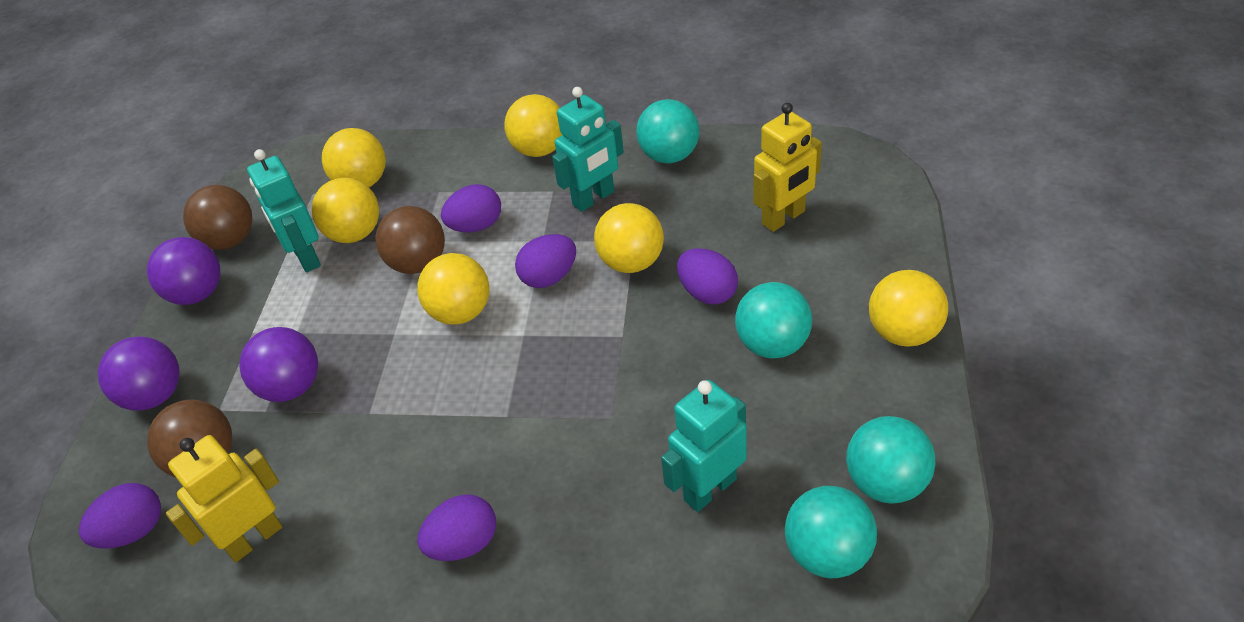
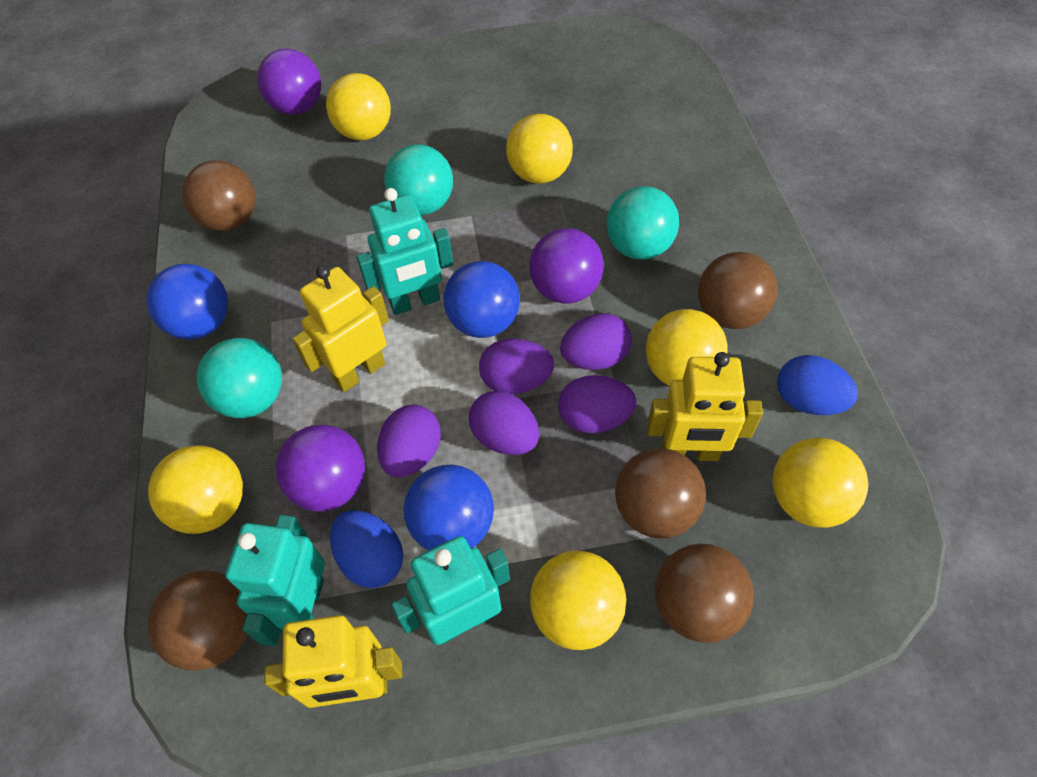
blue ball: none = 0 -> [146,264,228,340] [404,465,494,551] [443,261,520,338] = 3
blue egg: none = 0 -> [330,510,403,588] [777,355,858,415] = 2
brown ball: [147,400,232,477] [183,185,252,250] [376,206,445,274] = 3 -> [148,570,247,671] [182,160,256,231] [615,448,706,539] [655,544,754,643] [698,252,777,329] = 5
turquoise ball: [636,99,699,163] [735,282,812,358] [785,486,877,578] [846,416,935,504] = 4 -> [197,338,282,418] [384,144,453,215] [606,186,679,260] = 3
yellow robot: [166,435,282,562] [753,103,822,232] = 2 -> [264,615,403,708] [292,265,389,392] [647,352,763,461] = 3

